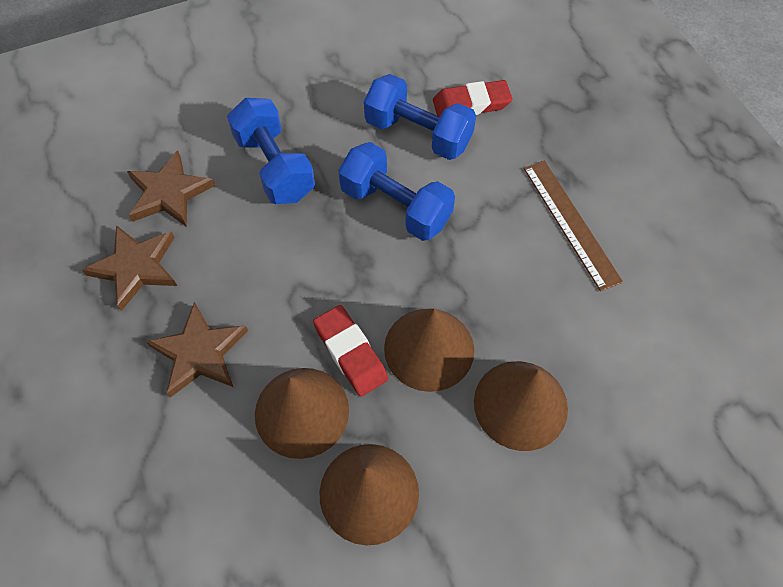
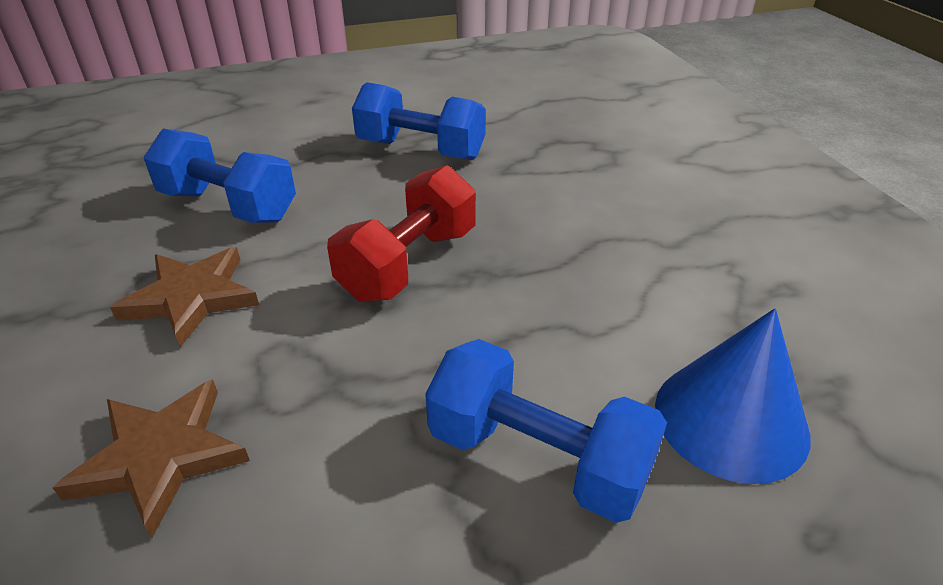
blue cone: none = 0 -> [655,308,810,484] = 1
brown cone: [255,368,349,459] [320,444,419,545] [384,308,474,392] [474,361,568,451] = 4 -> none = 0
brown ruler: [523,161,623,291] = 1 -> none = 0
brown star: [82,225,177,311] [127,150,215,227] [146,302,248,397] = 3 -> [52,379,250,537] [110,247,259,347] = 2
red dumbbell: none = 0 -> [327,165,476,302] = 1
red eraser: [313,305,388,396] [433,80,513,117] = 2 -> none = 0

